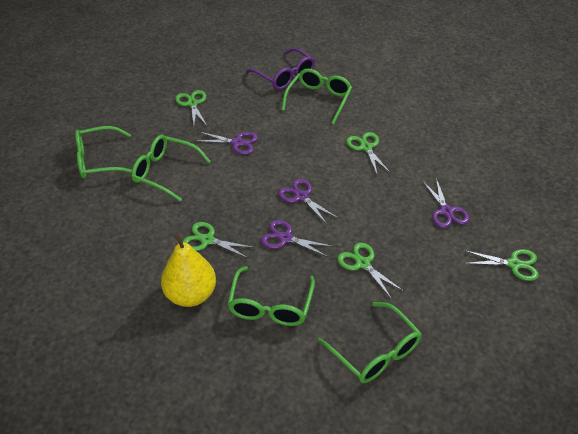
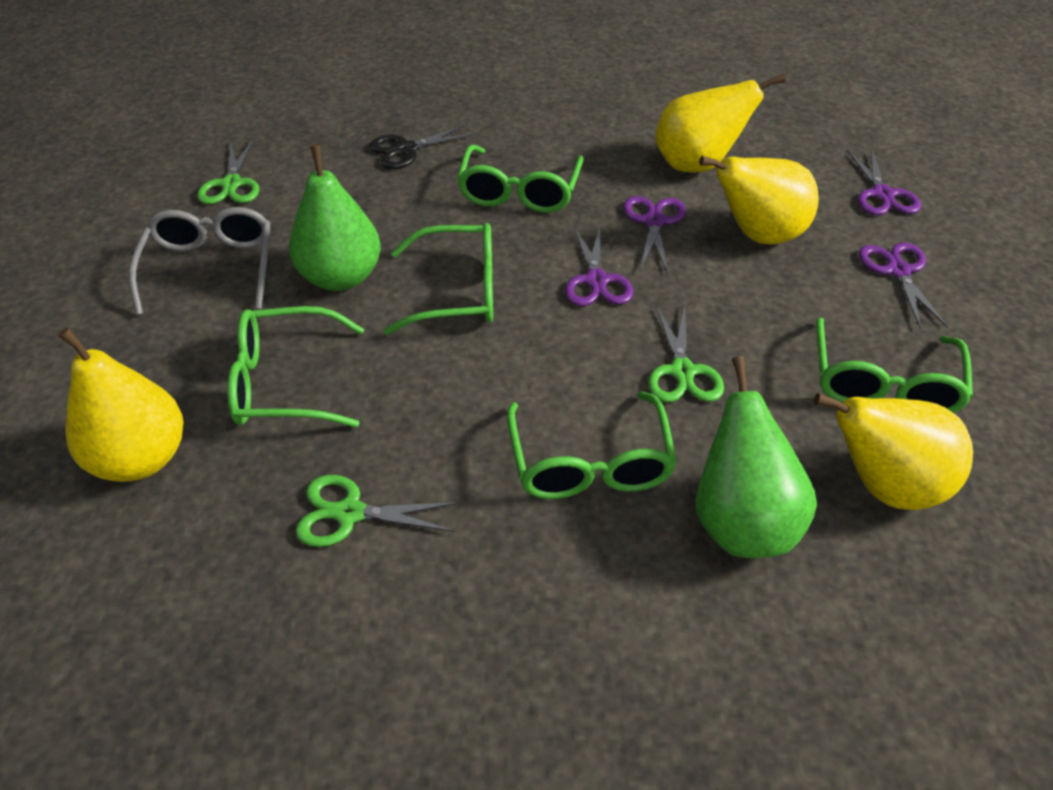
black scissors: none = 0 -> [369,124,477,169] = 1
green pear: none = 0 -> [289,145,381,291] [696,356,817,558] = 2
green scissors: [175,90,207,126] [183,222,255,259] [338,243,403,299] [346,132,390,176] [464,249,539,281] = 5 -> [197,138,260,204] [295,475,459,547] [648,306,724,402] = 3
grey glasses: none = 0 -> [129,207,270,315] = 1
purple glasses: [246,48,315,90] = 1 -> none = 0
yellow pear: [161,232,216,307] = 1 -> [58,327,183,482] [655,74,785,173] [699,156,819,245] [814,393,973,510] = 4

